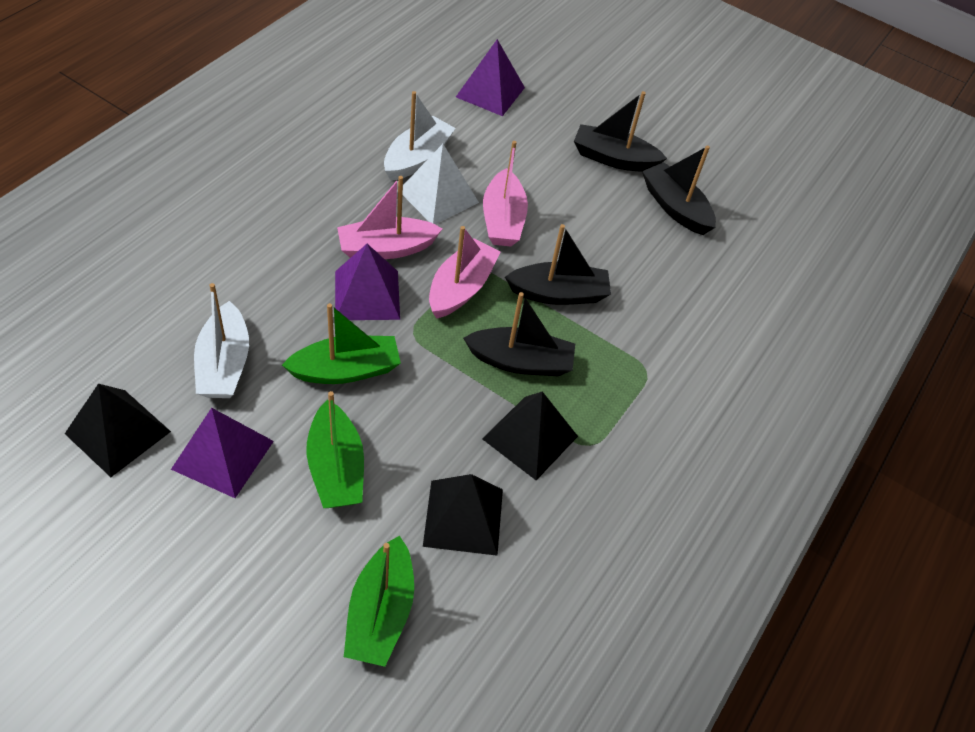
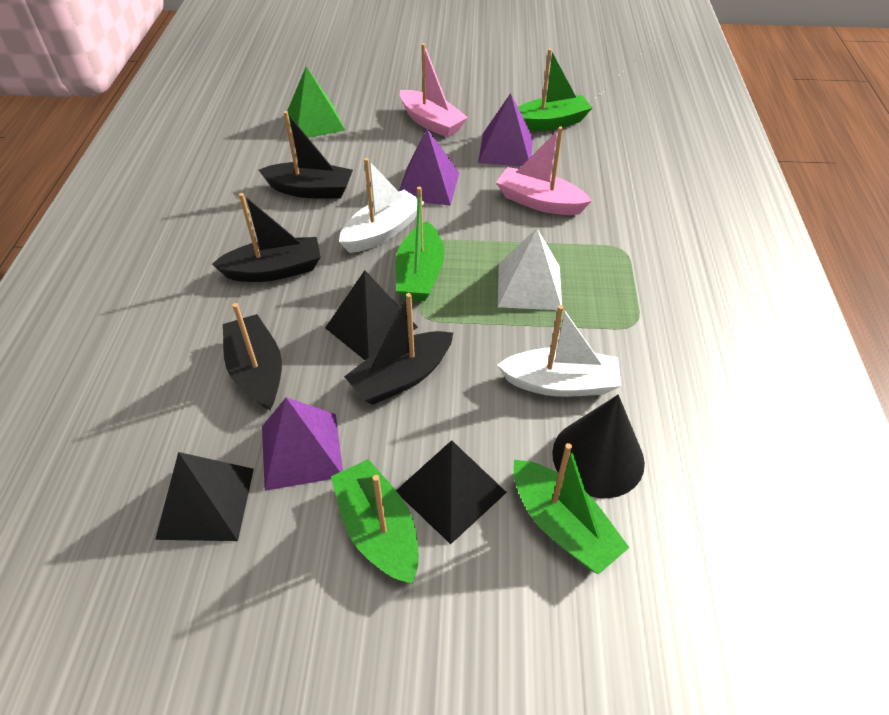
black cone: none = 0 -> [552,395,645,498] = 1
green boat: [282,303,401,384] [306,391,364,508] [344,536,414,667] = 3 -> [331,459,419,584] [396,186,444,301] [513,443,630,574] [518,48,592,131] = 4
green pyramid: none = 0 -> [287,66,345,138] = 1
pink boat: [337,176,443,259] [429,226,501,318] [483,141,528,246] = 3 -> [400,43,468,138] [496,126,592,215] = 2

